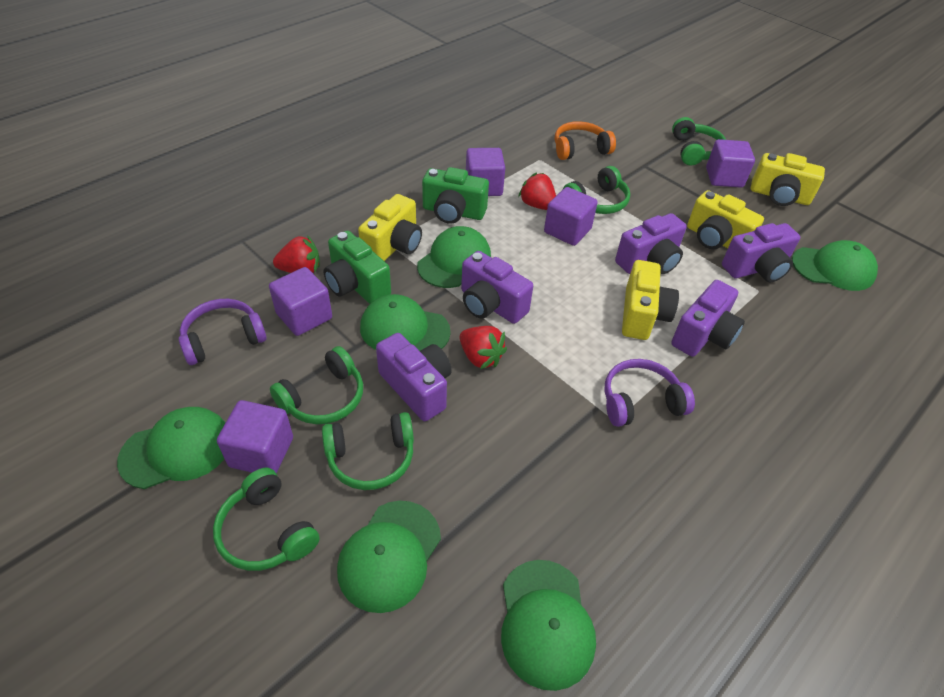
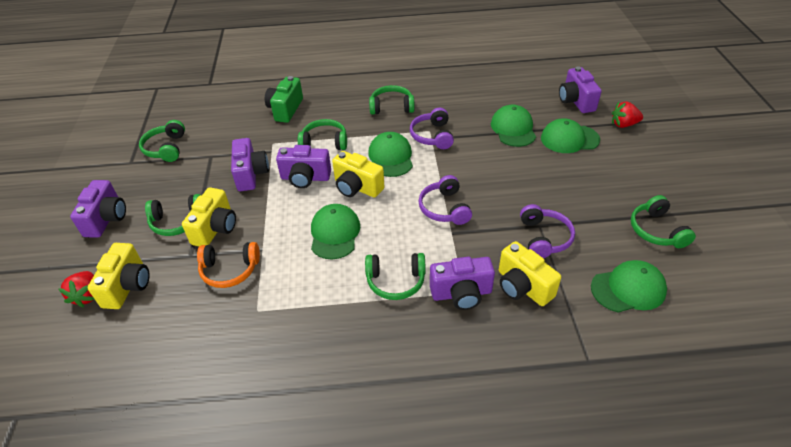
green camera: [324,231,391,304] [422,167,489,224] = 2 -> [265,76,303,123] = 1
green cap: [117,407,225,489] [337,501,441,613] [360,294,451,351] [417,226,491,288] [501,560,596,691] [792,240,878,291] = 6 -> [311,204,360,260] [368,132,413,177] [491,105,536,147] [541,118,600,153] [591,260,667,312] = 5
green headphones: [213,467,319,571] [270,346,363,424] [322,412,414,490] [563,166,630,214] [672,117,726,165] = 5 -> [139,120,185,162] [145,194,200,236] [298,119,347,150] [365,253,426,300] [369,85,415,115] [631,195,696,248] = 6
purple cube: [217,400,293,473] [269,267,332,336] [466,148,505,196] [544,187,598,246] [706,139,755,188] = 5 -> none = 0
purple headphones: [179,299,267,365] [604,359,695,427] = 2 -> [410,108,454,149] [418,175,472,225] [520,204,575,258] = 3
red strawberry: [273,235,320,273] [459,326,507,369] [518,172,556,210] = 3 -> [59,271,95,307] [612,101,643,128] = 2

